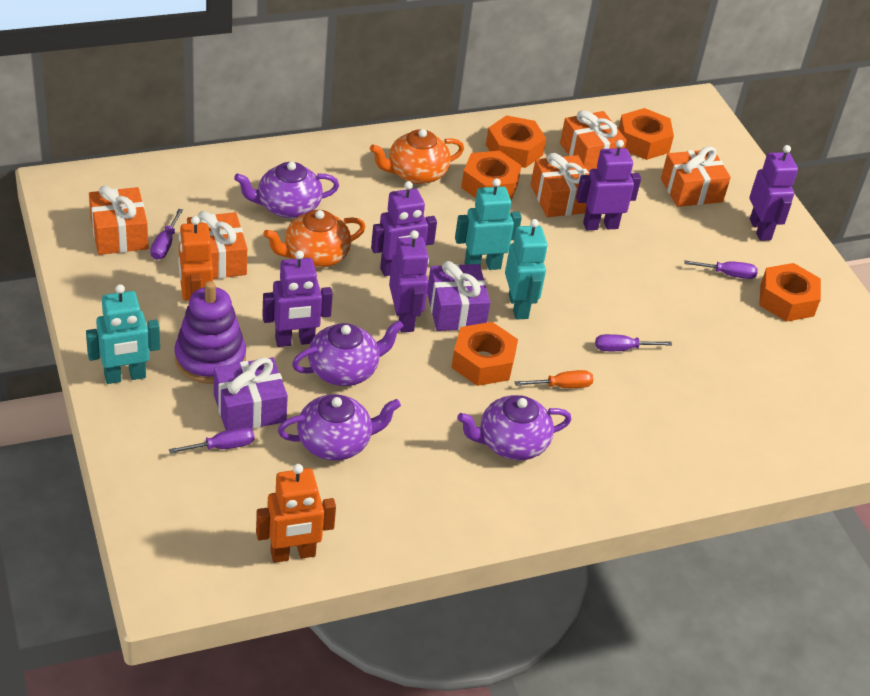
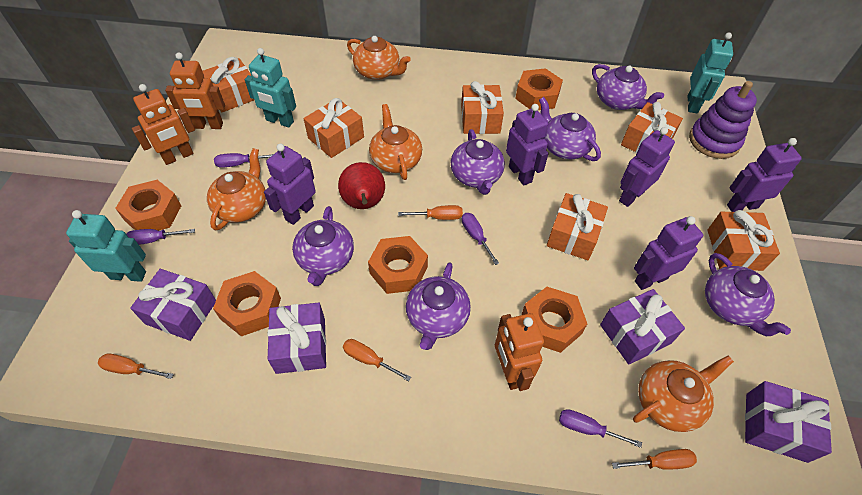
orange gift: [89,186,148,255] [187,211,247,279] [531,153,589,217] [560,110,627,172] [661,146,731,207] = 5 -> [203,57,254,112] [304,98,364,158] [461,81,504,134] [547,193,608,260] [621,102,683,153] [707,210,780,271] = 6
orange robot: [178,216,213,301] [256,464,336,563] = 2 -> [132,84,195,165] [165,52,225,129] [495,313,544,391] = 3
orange screwdriver: [515,370,593,388] = 1 -> [98,353,174,379] [343,339,411,381] [398,205,463,220] [612,449,697,470] = 4
orange teapot: [263,210,365,268] [370,129,464,184] = 2 -> [207,148,266,230] [347,36,411,80] [369,104,422,180] [633,356,734,432] = 4
purple gift: [214,357,288,430] [427,261,490,331] = 2 -> [130,269,216,341] [268,303,326,374] [600,289,685,364] [745,381,832,463] = 4
purple teapot: [234,162,339,218] [278,394,401,461] [292,320,404,386] [457,395,572,460] = 4 -> [292,206,354,286] [406,262,471,350] [451,129,505,195] [539,97,601,161] [592,64,664,110] [705,253,791,336] = 6
red pear: none = 0 -> [338,162,385,209] = 1

